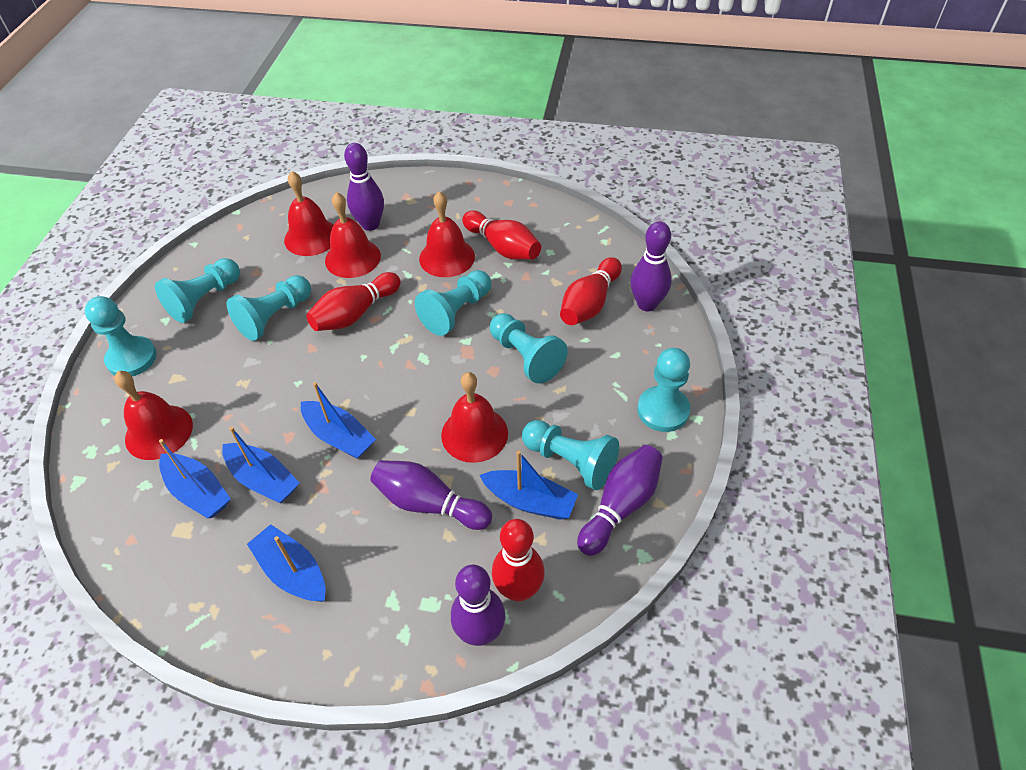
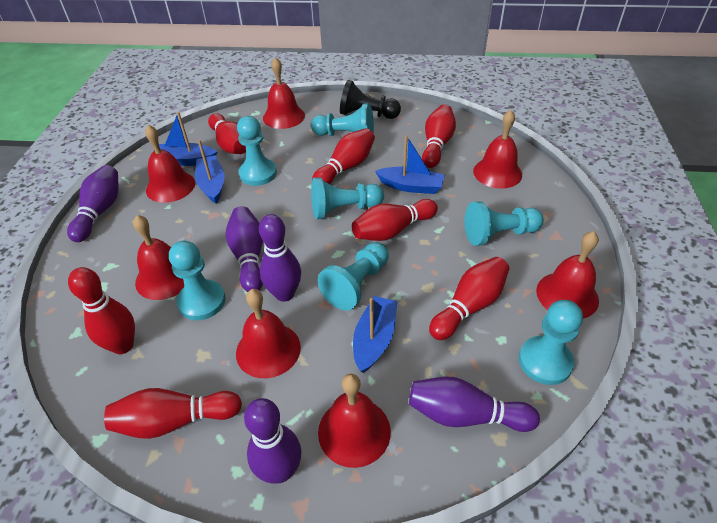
black pawn: none = 0 -> [340,80,401,119] = 1
blue boat: [159,439,231,518] [222,426,299,503] [247,524,325,602] [301,382,376,459] [479,451,578,520] = 5 -> [153,112,217,166] [195,140,225,204] [353,296,397,373] [375,135,445,194] = 4
red bell: [114,371,193,460] [284,171,334,256] [325,192,381,278] [419,191,475,277] [441,372,508,463] = 5 -> [133,215,184,300] [145,125,195,203] [236,289,301,378] [263,57,305,129] [318,374,391,468] [473,110,522,189] [536,231,599,319] = 7
red bowling pin: [306,272,401,331] [462,210,541,260] [492,519,545,602] [560,257,622,325] = 4 -> [68,267,135,354] [104,388,242,439] [208,113,246,154] [312,128,375,184] [352,199,438,241] [422,104,456,168] [429,257,509,340] = 7

